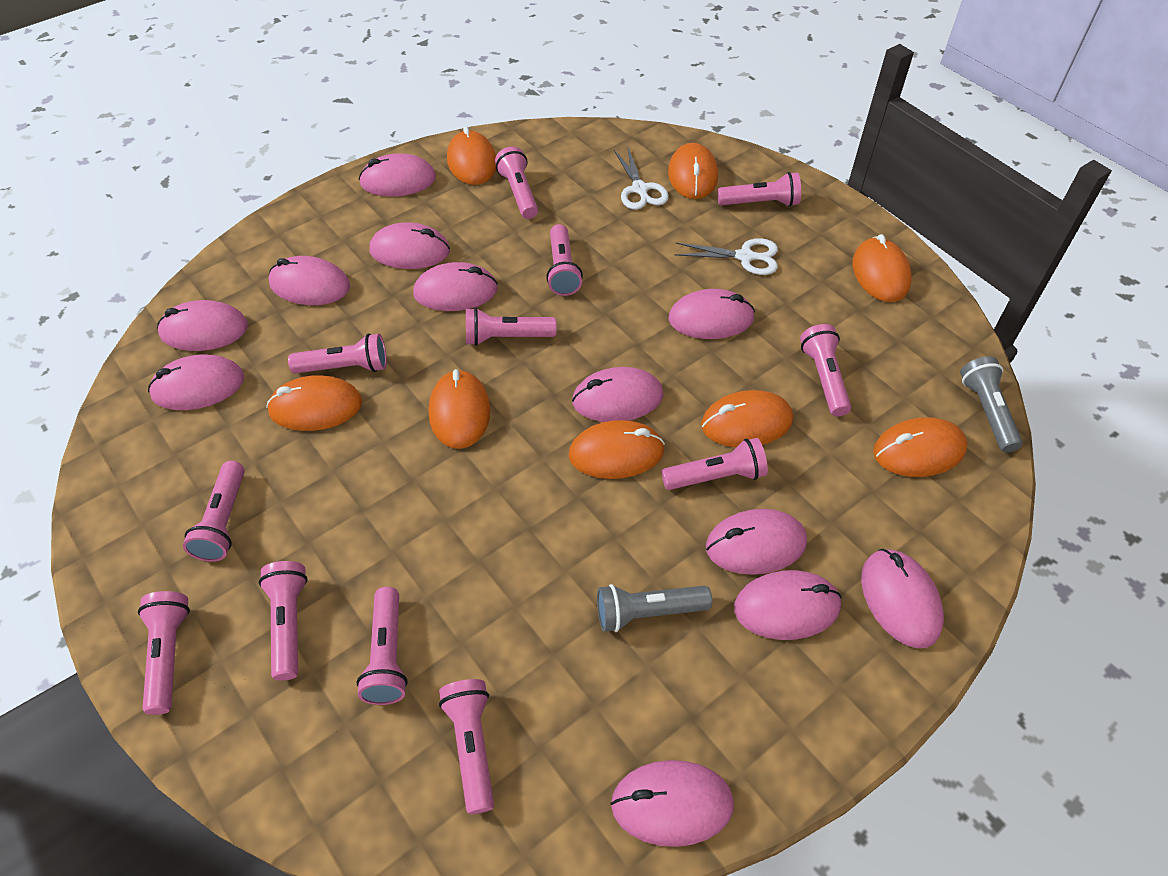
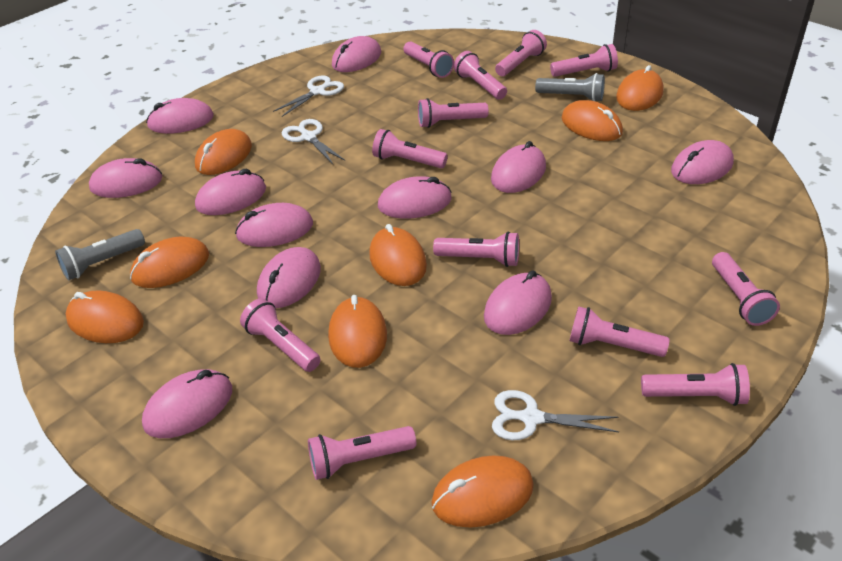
pink mouse: [148,355,244,410] [157,300,248,351] [269,256,350,305] [359,153,436,197] [370,222,450,269] [413,262,498,311] [572,367,663,422] [611,760,734,847] [668,289,755,339] [706,509,807,575] [734,570,842,640] [861,549,944,648] = 12 -> [89,158,163,198] [142,369,232,438] [146,98,214,134] [195,169,266,215] [235,203,313,247] [257,247,321,308] [332,36,381,72] [378,176,452,219] [484,270,552,335] [491,141,546,193] [671,140,734,184] = 11
white scissors: [614,148,669,210] [675,238,778,275] = 2 -> [273,75,344,117] [282,119,345,164] [492,390,619,440] = 3

